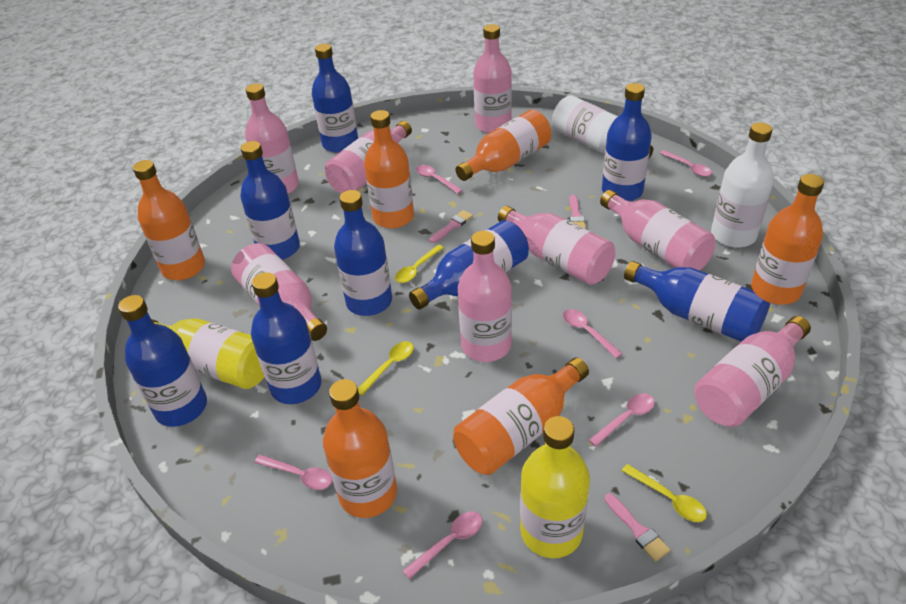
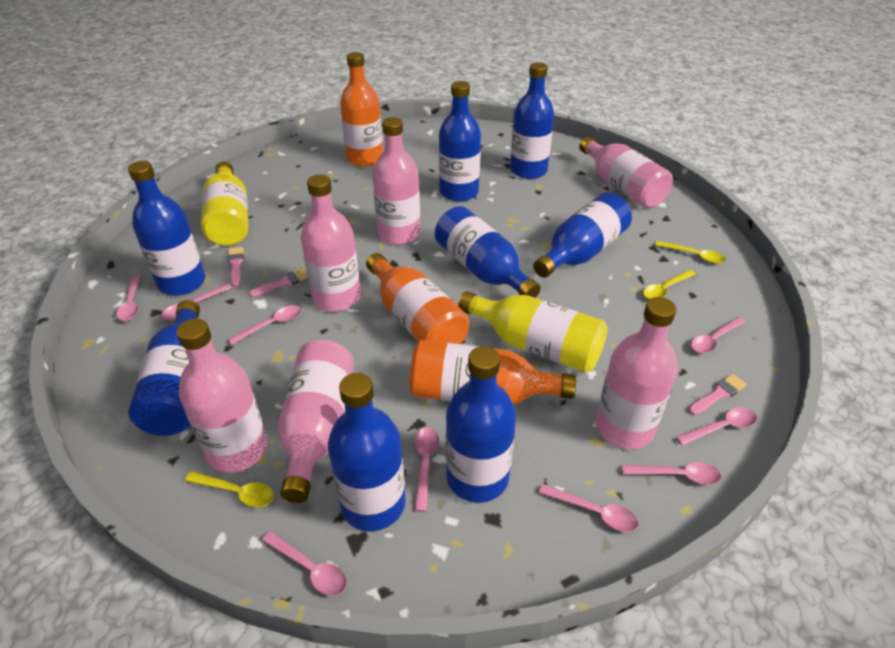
orange bottle: [133,160,205,280] [323,379,397,518] [364,110,414,229] [453,357,589,475] [455,110,551,181] [751,174,824,305] = 6 -> [340,52,383,167] [366,253,470,344] [409,340,576,405] = 3
pink bottle: [231,243,327,341] [245,83,299,194] [325,121,412,194] [458,231,512,362] [473,24,512,133] [498,206,615,285] [600,190,715,271] [694,316,811,427] = 8 -> [176,319,267,473] [278,340,354,503] [301,175,361,311] [372,117,420,245] [579,137,673,208] [596,297,677,449] = 6
pink spoon: [254,455,332,490] [403,511,482,579] [416,165,463,194] [563,309,623,358] [589,393,655,447] [660,150,712,177] = 6 -> [116,275,141,321] [161,283,232,320] [228,305,301,345] [262,531,347,596] [414,427,439,512] [539,484,639,532] [622,462,721,485] [676,407,757,445] [691,317,745,353] = 9
white bottle: [552,95,653,158] [711,122,774,248] = 2 -> none = 0

